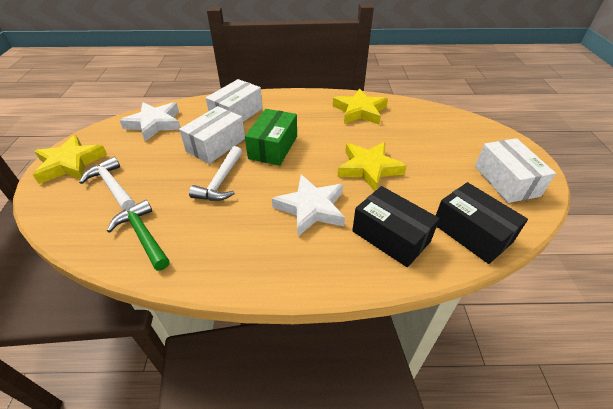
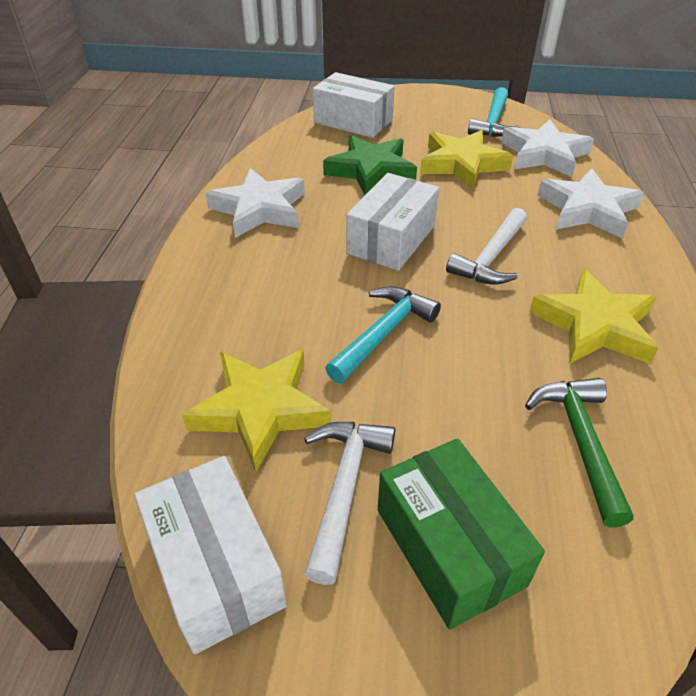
black box: [352,186,440,267] [436,182,528,264] = 2 -> none = 0
green star: none = 0 -> [323,135,417,195] = 1
turquoise hammer: none = 0 -> [325,286,441,383] [468,87,520,137] = 2
white star: [119,102,181,142] [272,175,345,236] = 2 -> [205,168,305,238] [501,119,594,177] [538,168,644,239] = 3

